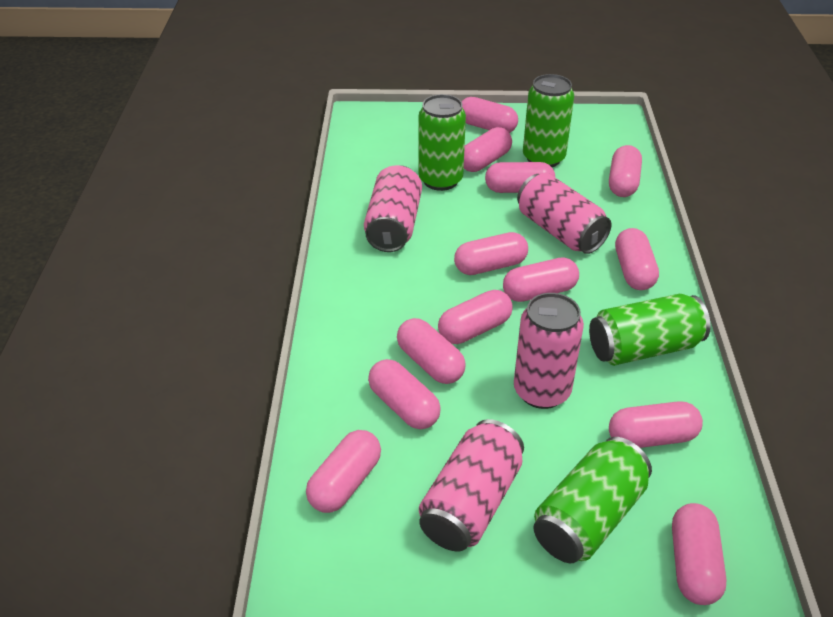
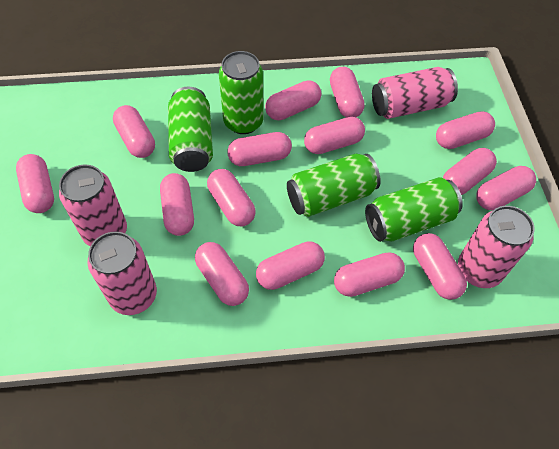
pink capsule: [306,430,381,513] [368,359,441,429] [397,318,466,384] [438,290,513,344] [454,232,528,275] [461,97,518,133] [464,127,512,172] [485,162,555,193] [503,257,579,302] [609,145,642,197] [609,401,703,448] [615,228,659,290] [672,503,726,605] = 13 -> [16,154,54,213] [113,105,155,158] [160,173,194,236] [195,242,249,306] [207,169,256,226] [227,132,292,166] [256,241,325,290] [265,80,321,120] [304,117,365,154] [330,67,365,117] [334,252,405,297] [413,233,467,300] [436,111,495,149] [443,148,497,195] [476,166,536,210] = 15

